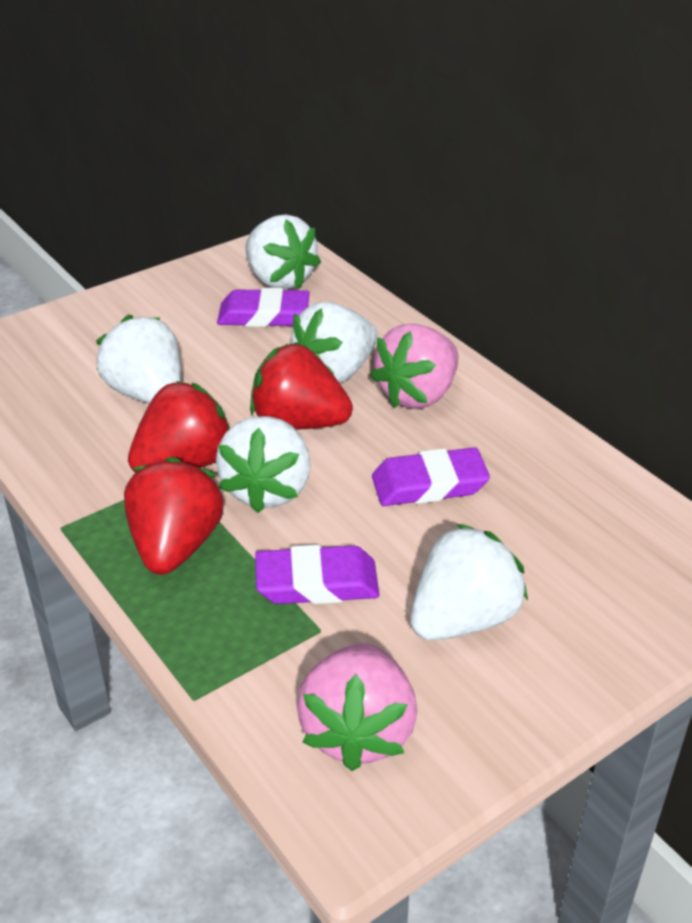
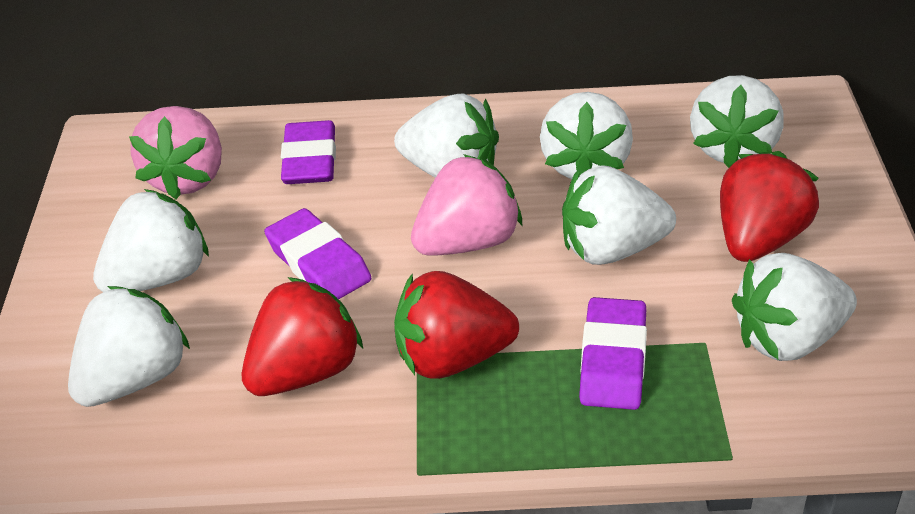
white strawberry: [96,315,181,404] [216,416,311,513] [245,214,321,290] [289,302,378,383] [410,524,528,640] = 5 -> [68,286,190,407] [93,189,209,292] [394,94,499,178] [540,92,633,179] [562,165,676,265] [690,75,784,168] [732,253,857,361] = 7

